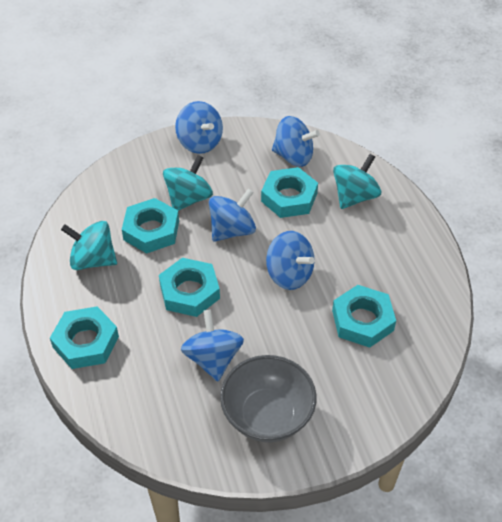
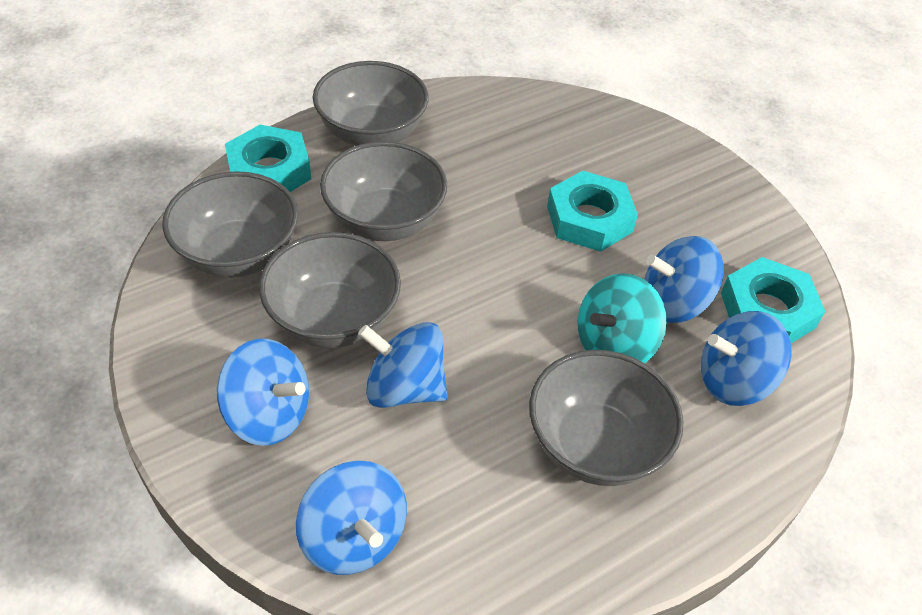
grey bowl: [220,355,316,442] = 1 -> [162,171,298,278] [259,232,401,348] [313,61,429,146] [320,141,447,241] [529,350,684,486] = 5
turquoise nut: [50,306,119,369] [122,198,179,253] [159,258,220,317] [261,167,318,218] [332,285,396,348] = 5 -> [225,125,311,192] [547,171,638,252] [721,257,825,343] = 3
turquoise spinning top: [61,221,117,270] [163,155,213,211] [333,154,381,209] = 3 -> [577,273,667,363] = 1

